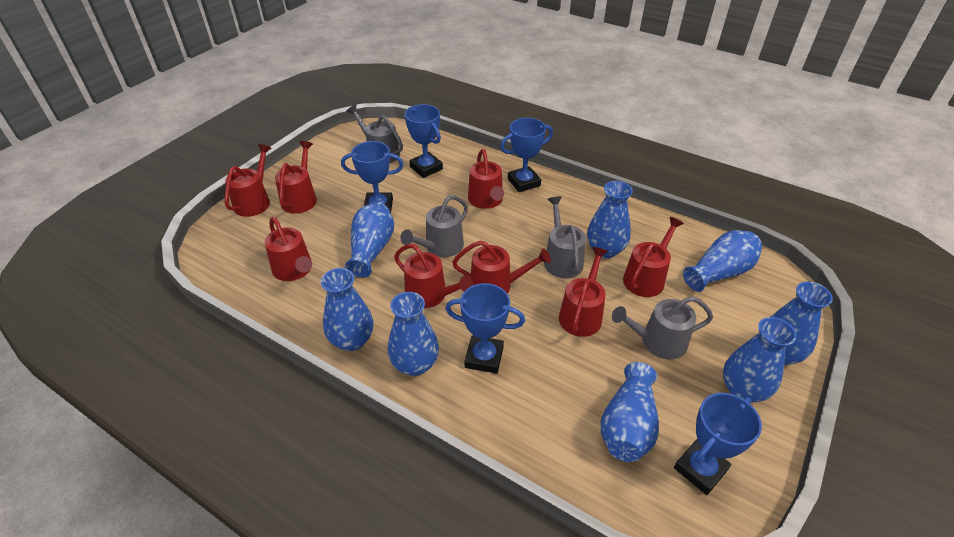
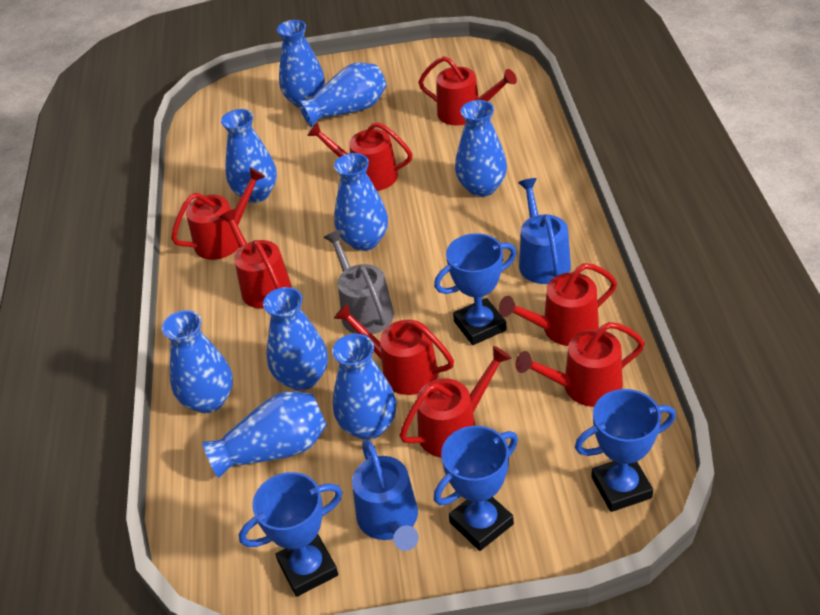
blue trophy: [341,141,404,213] [405,104,443,178] [445,283,525,373] [500,118,553,192] [674,393,762,495] = 5 -> [239,472,343,597] [434,233,517,345] [434,426,518,551] [575,389,676,512] = 4
blue vase: [321,268,373,351] [345,202,394,277] [388,292,439,376] [587,181,633,258] [600,362,659,462] [683,230,762,292] [723,317,796,402] [771,282,833,365] = 8 -> [162,310,233,413] [202,391,327,478] [221,109,277,203] [263,287,328,391] [277,20,325,108] [298,63,386,127] [332,334,396,440] [334,153,388,251] [455,100,507,197] = 9
blue watering can: none = 0 -> [352,440,419,551] [518,178,571,284] = 2
grey watering can: [346,104,403,163] [400,195,468,257] [544,196,586,278] [612,296,713,359] = 4 -> [323,230,394,334] = 1

